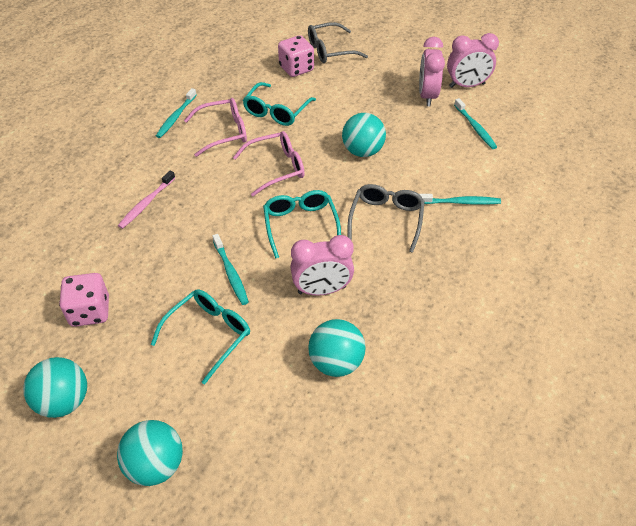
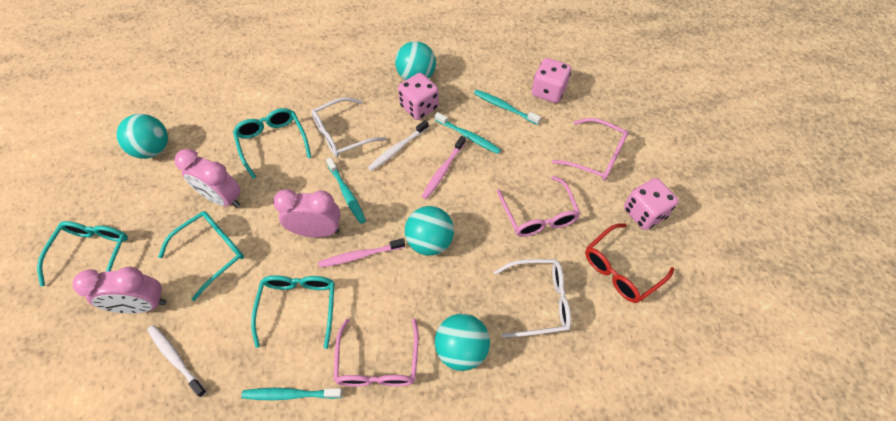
grey glasses: [308,22,368,63] [348,184,425,253] = 2 -> none = 0
pink dice: [59,273,109,327] [278,35,314,77] = 2 -> [398,73,439,120] [532,58,571,103] [624,178,679,230] = 3
pink glasses: [184,98,247,157] [233,131,305,197] = 2 -> [334,318,419,386] [497,176,580,237] [552,118,628,181] = 3
pink toothbrush: [118,171,175,229] = 1 -> [318,238,405,268] [422,136,466,199] = 2
red glasses: none = 0 -> [585,223,675,303] = 1
turquoise glasses: [151,289,250,385] [243,82,316,126] [263,190,341,259] = 3 -> [37,221,128,286] [158,211,244,301] [233,108,311,179] [251,275,335,349] = 4
white glasses: none = 0 -> [311,97,386,157] [494,259,571,338] = 2
white toothbrush: none = 0 -> [147,325,207,397] [368,120,429,171] = 2

